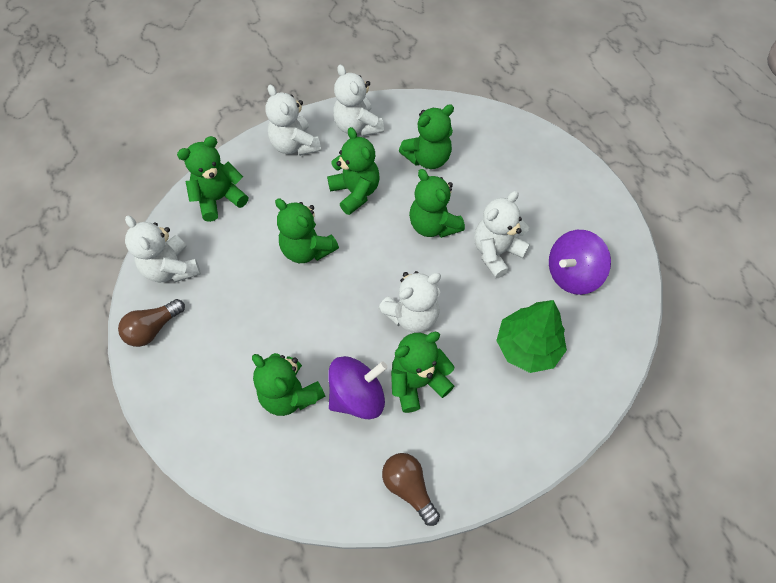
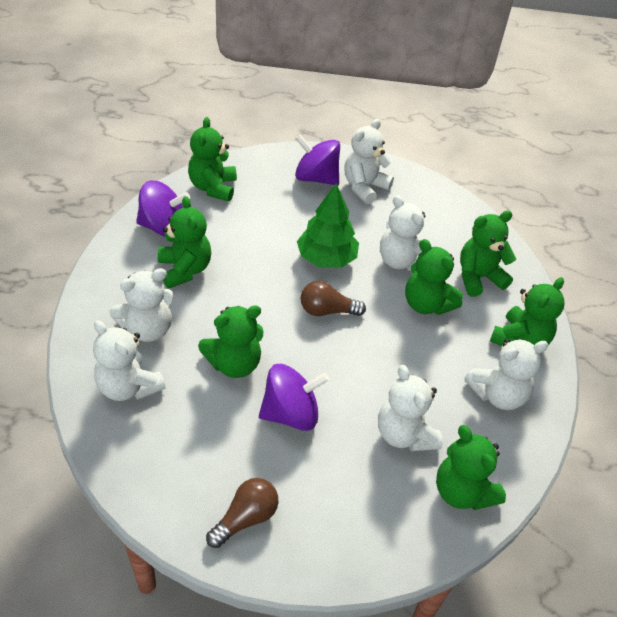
purple spinning top: [328,356,388,419] [549,230,611,295] = 2 -> [136,180,190,237] [259,364,329,431] [295,134,340,185] = 3
white teddy bear: [125,215,201,283] [266,84,321,156] [333,64,384,137] [379,271,441,333] [474,191,530,278] = 5 -> [93,320,166,401] [109,268,174,342] [344,119,394,204] [378,365,443,451] [380,195,426,271] [464,339,548,410] = 6

